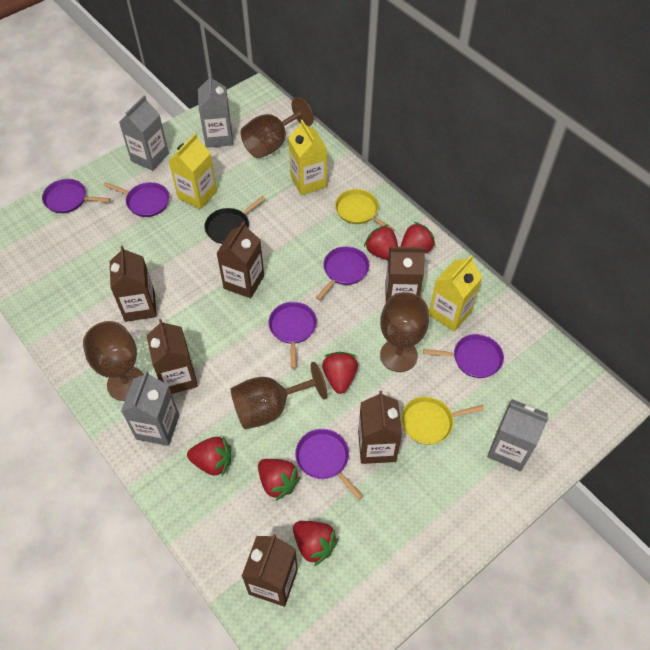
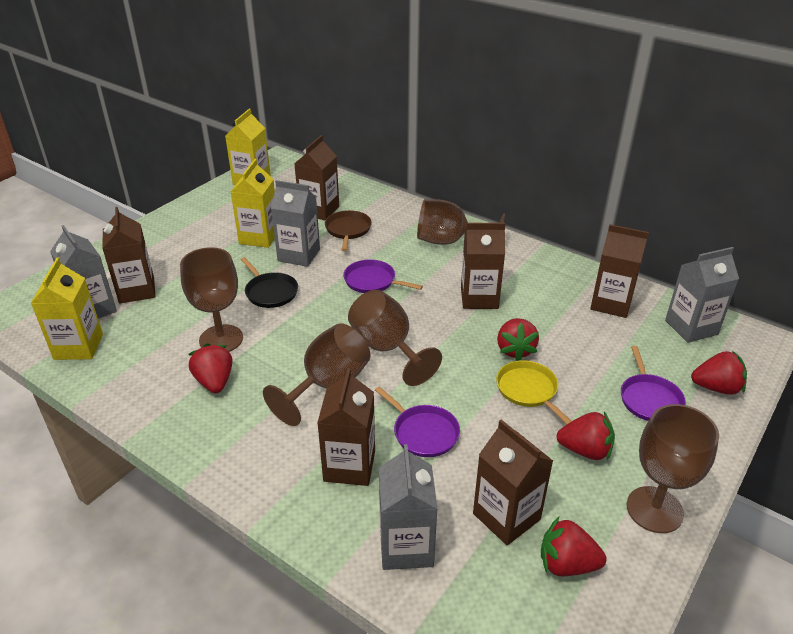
brown goblet: [83,321,144,401] [231,362,328,429] [240,97,314,158] [380,292,429,372] = 4 -> [180,247,243,352] [263,323,371,426] [348,290,442,386] [417,199,505,245] [627,404,719,533] = 5
brown pan: none = 0 -> [325,210,372,251] = 1
purple pan: [42,179,110,213] [103,182,169,217] [268,302,317,369] [295,429,363,500] [316,246,369,300] [423,334,504,378] = 6 -> [343,259,423,293] [375,386,460,457] [621,346,686,421] = 3
red strawberry: [187,437,231,476] [258,459,300,501] [293,521,338,566] [322,352,358,394] [364,225,398,260] [401,222,435,253] = 6 -> [188,343,233,393] [497,318,539,361] [541,517,607,576] [556,412,615,460] [691,350,747,395] = 5
yellow pan: [335,189,395,231] [401,396,485,445] = 2 -> [496,360,572,424] = 1

